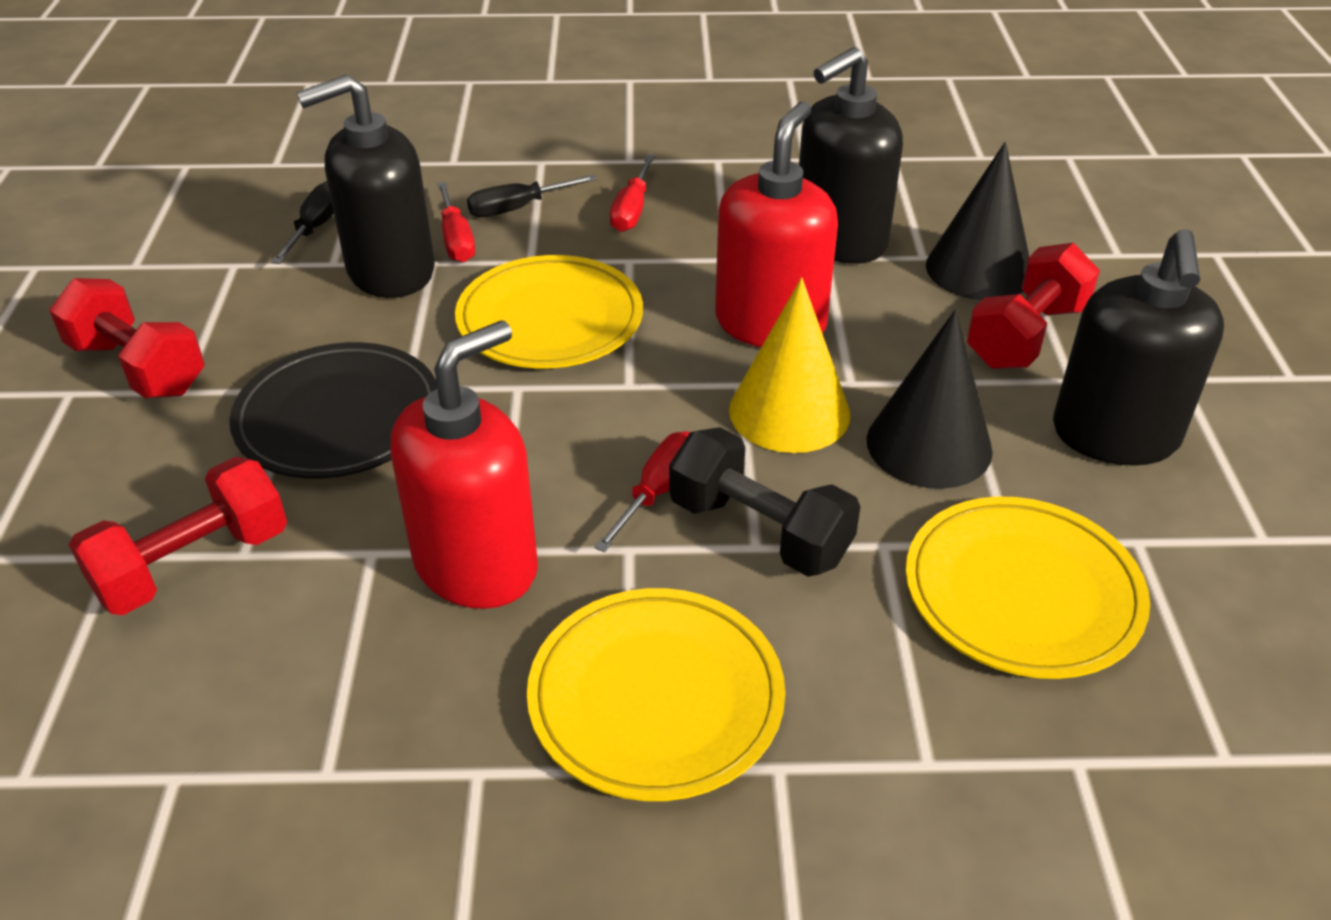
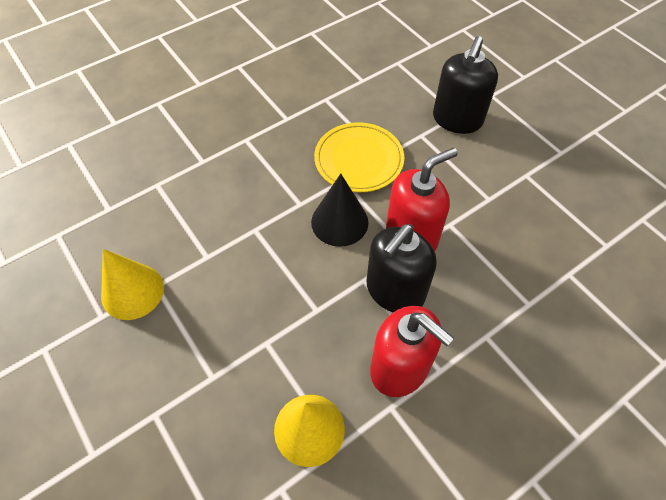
black cone: [867,309,993,489] [926,142,1029,300] = 2 -> [311,174,368,247] = 1
black dumbbell: [669,427,860,577] = 1 -> none = 0
black plate: [229,342,437,479] = 1 -> none = 0
black screwdriver: [271,181,334,264] [467,175,597,217] = 2 -> none = 0
black soap dispenser: [296,74,435,298] [799,47,903,264] [1053,229,1224,466] = 3 -> [367,224,437,312] [433,36,498,134] = 2
red dumbbell: [49,278,205,398] [69,457,287,615] [966,243,1100,369] = 3 -> none = 0
red screwdriver: [437,182,475,263] [594,432,690,552] [610,155,655,232] = 3 -> none = 0
yellow cone: [729,277,850,453] = 1 -> [101,249,164,320] [274,395,345,467] = 2
yellow plate: [455,255,643,368] [527,588,785,801] [906,496,1150,679] = 3 -> [314,122,404,192] = 1

